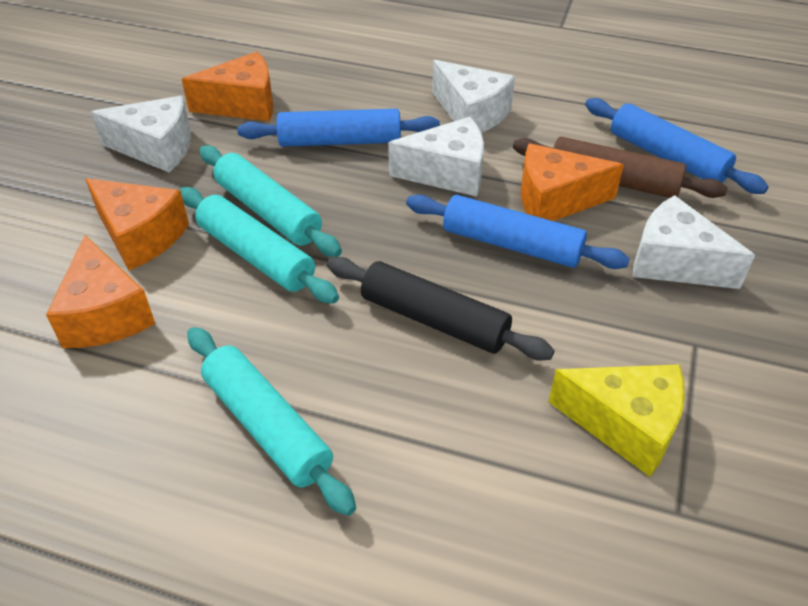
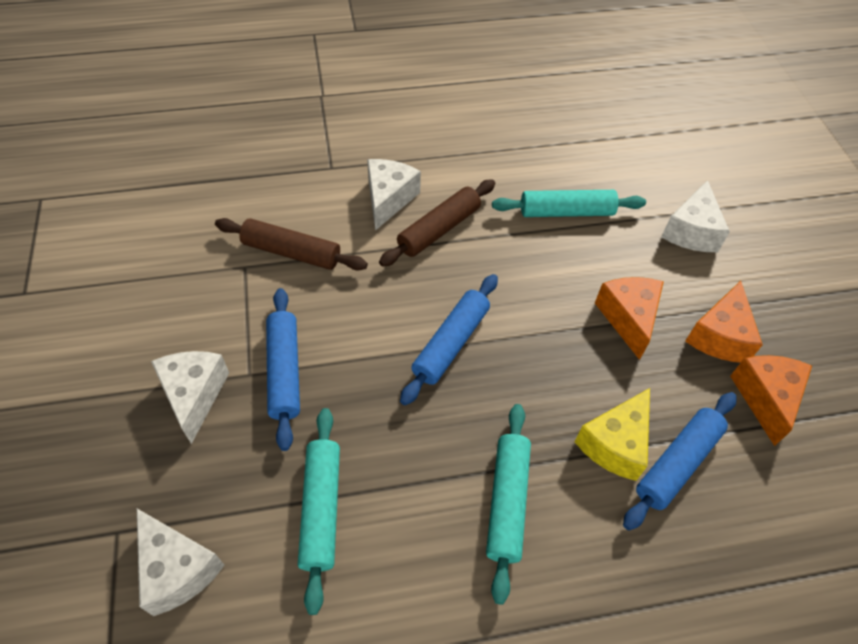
black rolling pin: [327,257,555,360] = 1 -> none = 0
brown rolling pin: [513,137,728,198] = 1 -> [215,218,368,271] [379,179,495,267] = 2
orange cheese: [46,235,155,348] [85,178,189,270] [182,52,273,121] [521,143,624,221] = 4 -> [595,277,664,360] [685,281,763,363] [730,355,812,446] = 3

